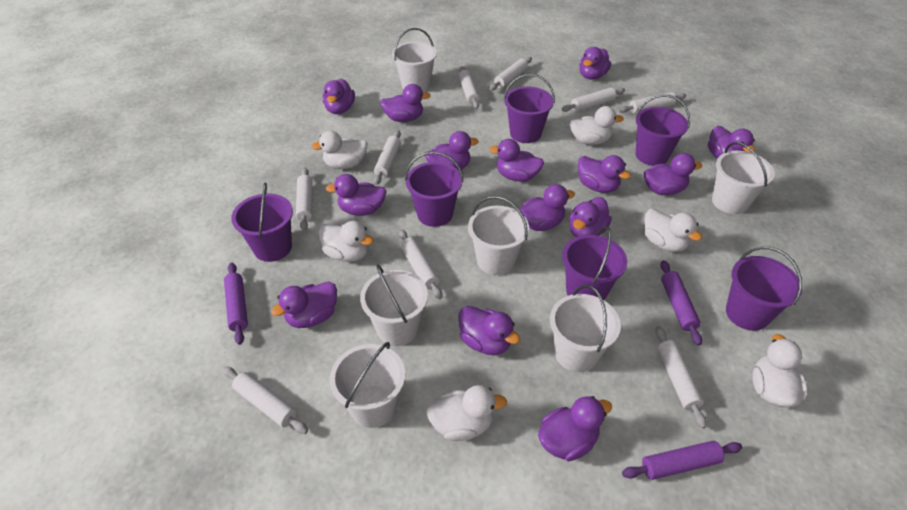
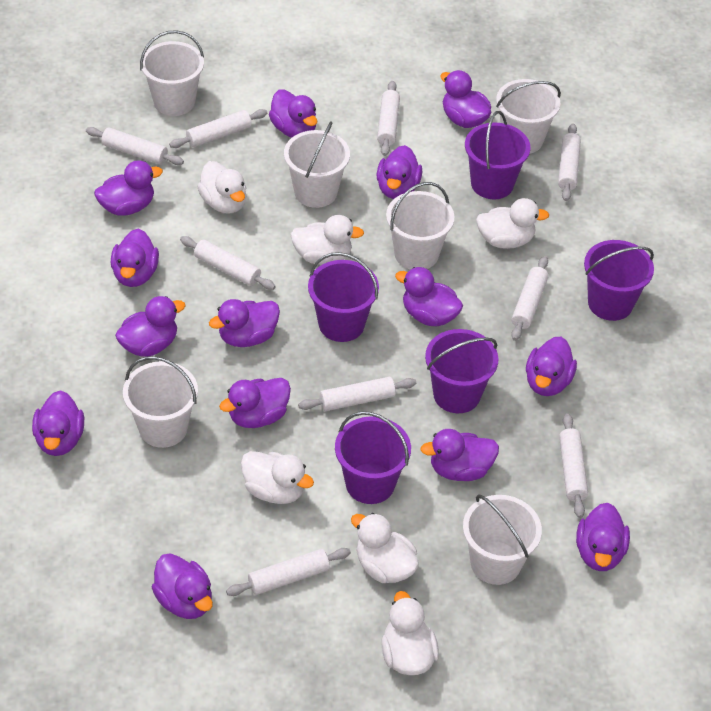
purple bucket: [231,183,293,262] [405,151,463,227] [504,74,555,143] [562,226,627,300] [635,95,690,166] [726,247,802,331] = 6 -> [308,252,379,342] [335,411,411,504] [425,329,498,413] [465,111,531,199] [584,240,654,321] = 5
purple rolling pin: [224,263,248,345] [622,441,742,480] [660,260,702,345] = 3 -> none = 0

